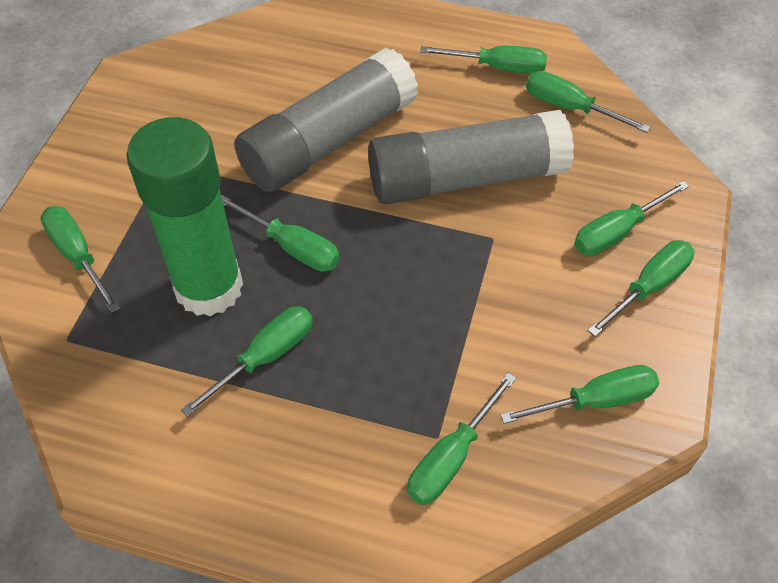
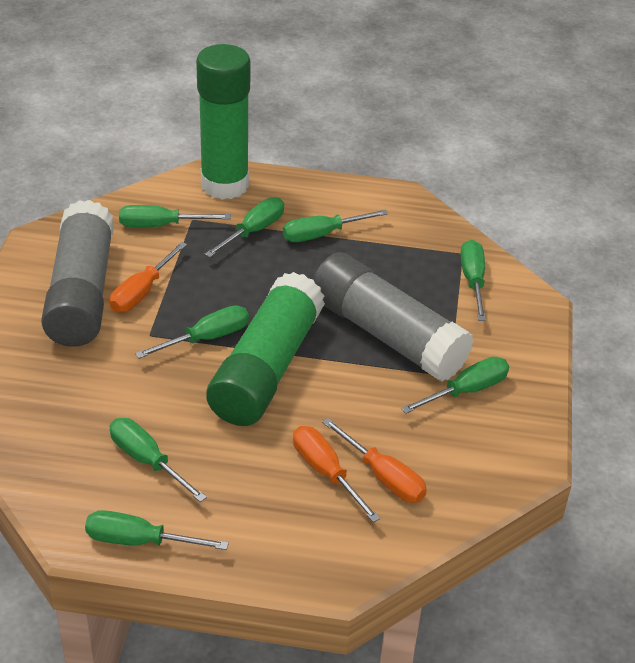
green glue stick: [126,117,243,316] = 1 -> [196,44,250,200] [206,272,325,426] = 2
green screwdriver: [41,206,120,313] [181,306,313,417] [221,195,340,272] [407,373,516,505] [420,46,547,74] [500,365,659,424] [526,71,650,133] [574,181,689,256] [587,240,694,337] = 9 -> [85,510,229,550] [109,418,207,502] [119,205,231,227] [135,305,249,359] [204,197,284,258] [283,209,388,242] [401,357,509,413] [460,240,486,321] = 8
orange screwdriver: none = 0 -> [110,242,187,313] [293,426,381,523] [322,418,427,503] = 3

